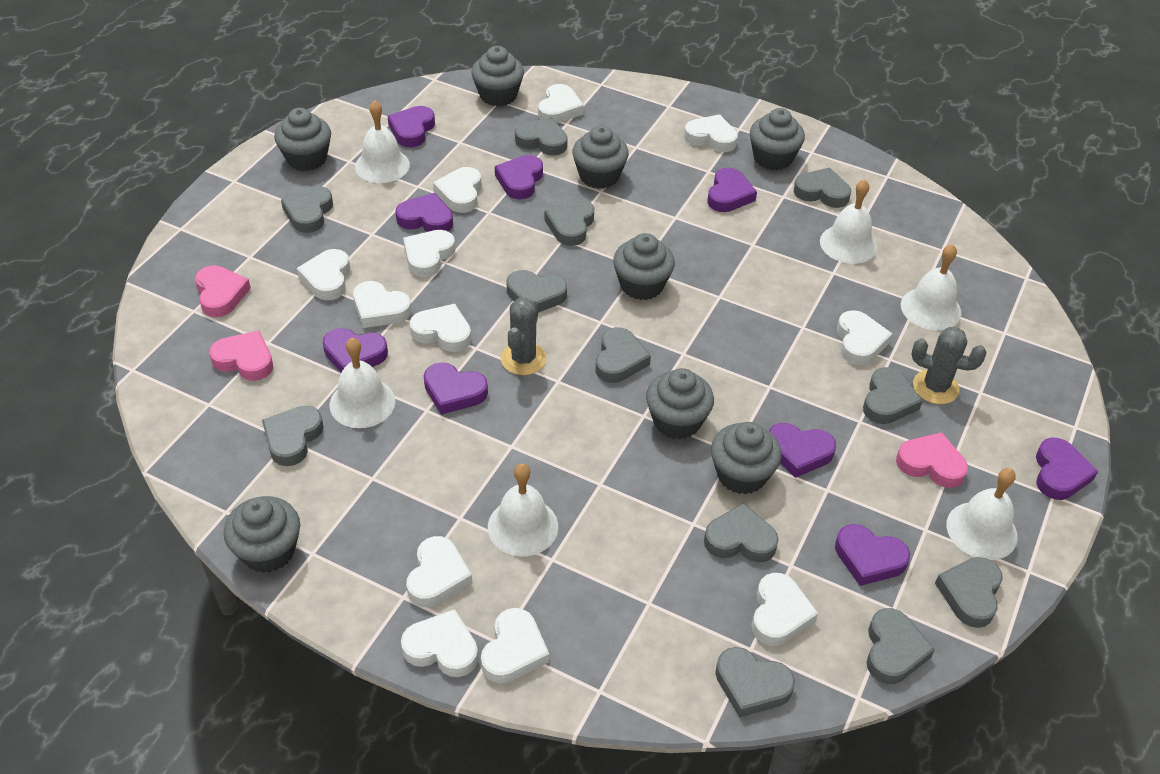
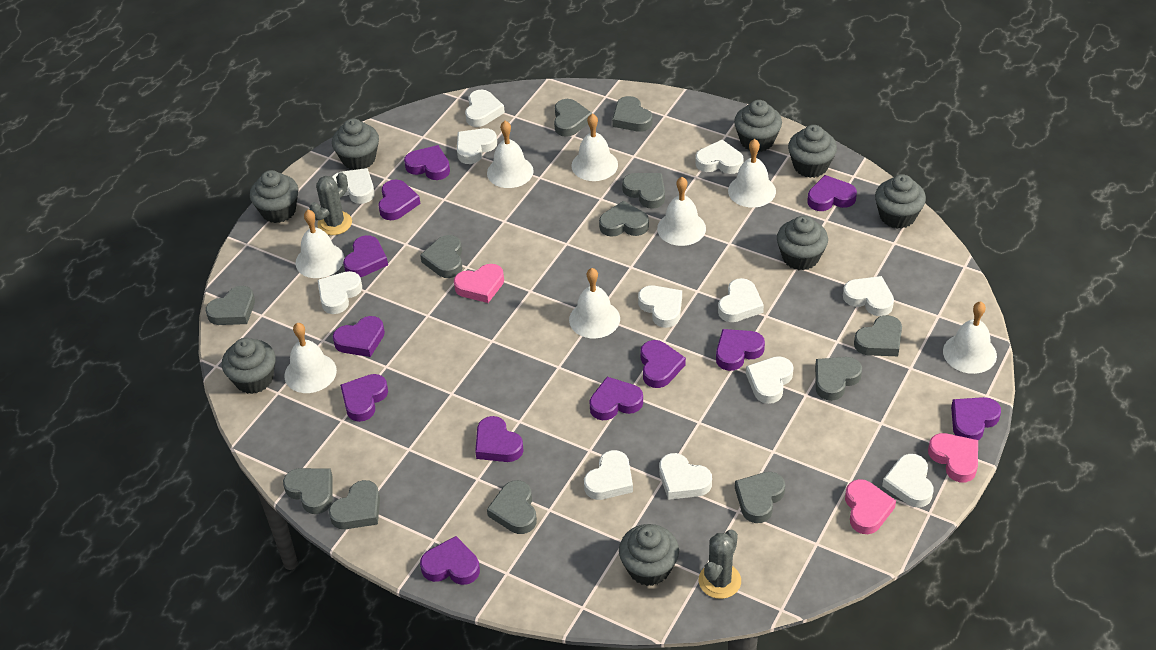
purple heart: [323,328,388,372] [388,106,435,147] [395,193,453,232] [424,363,488,415] [495,155,543,199] [707,167,757,212] [769,423,836,478] [835,524,910,586] [1036,437,1098,500] = 9 -> [333,316,385,357] [340,374,388,422] [343,235,388,277] [378,179,421,220] [404,145,450,180] [420,536,480,585] [475,416,524,462] [589,377,643,420] [640,340,686,388] [716,329,765,371] [807,175,857,211] [951,397,1001,440] = 12
white bell: [329,338,395,428] [355,100,410,183] [488,463,558,556] [820,179,877,264] [901,244,961,330] [946,468,1018,560] = 6 -> [284,323,337,393] [295,210,344,278] [487,121,534,188] [569,268,620,338] [571,114,618,181] [657,177,706,246] [728,139,776,208] [943,302,997,374] = 8

